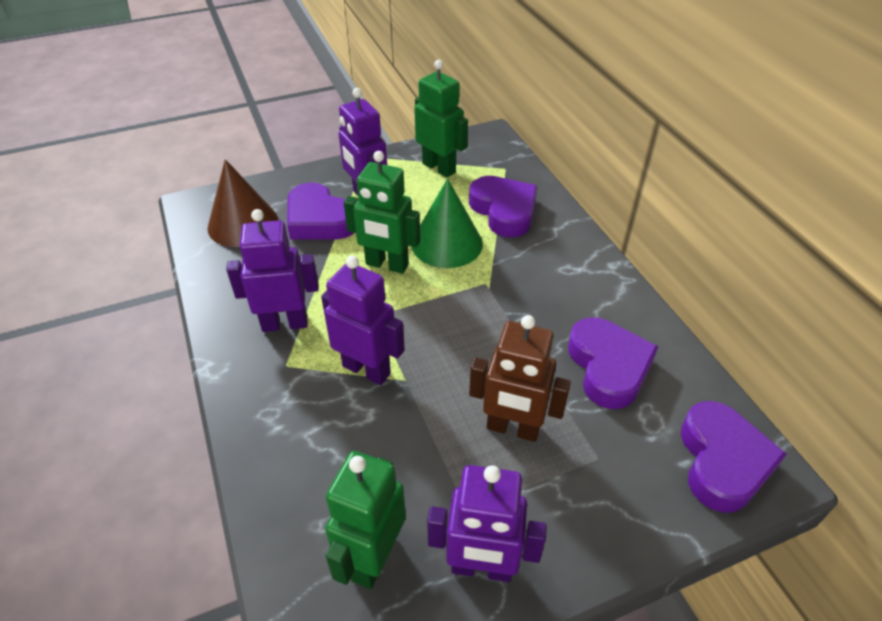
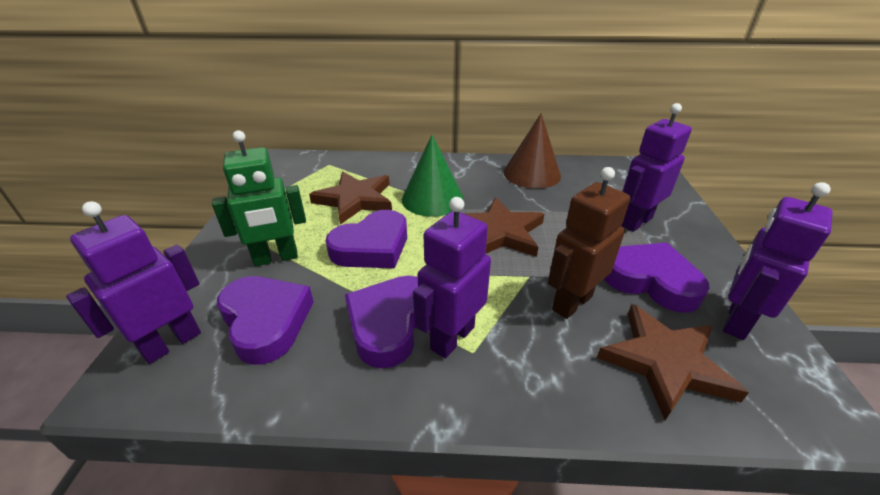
brown star: none = 0 -> [309,172,392,225] [463,197,544,257] [597,304,749,421] = 3
green robot: [325,451,406,589] [344,151,420,274] [414,60,468,178] = 3 -> [212,130,306,266] = 1

